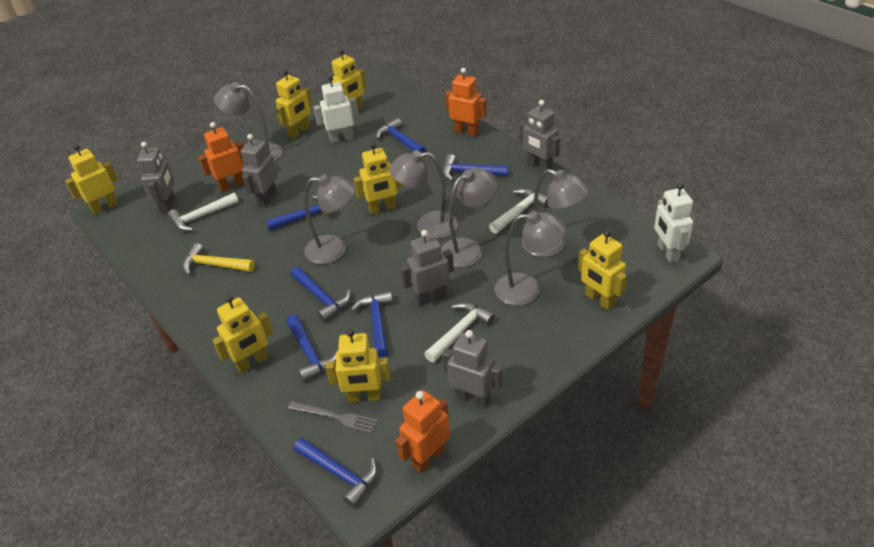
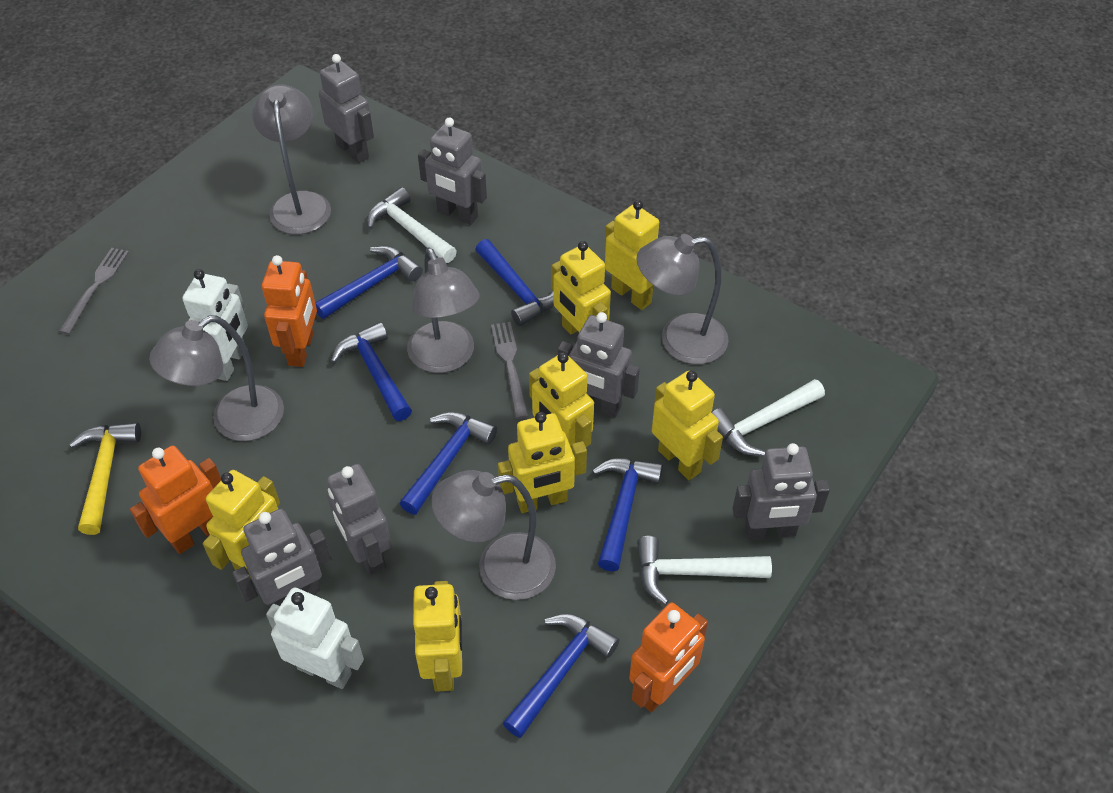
blue hammer: [265,195,338,231] [286,314,338,382] [291,267,351,322] [294,438,377,508] [351,291,393,358] [376,118,426,153] [443,154,509,181] = 7 -> [315,246,423,319] [331,322,412,421] [399,412,497,515] [475,239,554,326] [503,614,619,738] [592,458,663,572] = 6
grey fork: [288,401,378,433] = 1 -> [59,248,129,334] [491,322,528,419] = 2
grey lamp: [214,82,283,161] [304,174,356,264] [389,150,458,239] [441,168,497,268] [494,211,566,306] [522,169,589,257] = 6 -> [149,315,284,441] [252,84,331,234] [407,248,479,373] [431,470,556,600] [636,234,729,364] = 5
grey robot: [137,142,175,214] [241,134,278,207] [400,230,454,306] [442,330,503,408] [520,100,560,171] = 5 -> [232,509,332,607] [319,54,374,163] [327,464,392,575] [418,118,487,225] [558,312,640,418] [732,443,830,540] = 6

